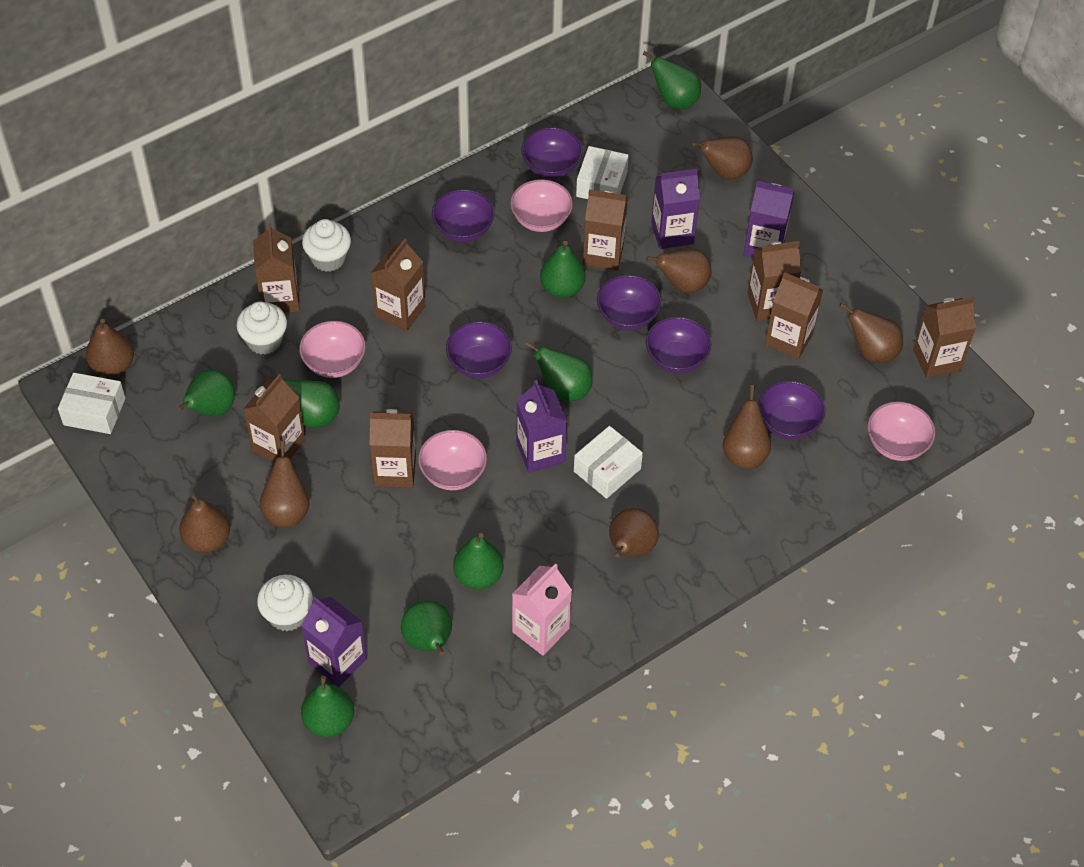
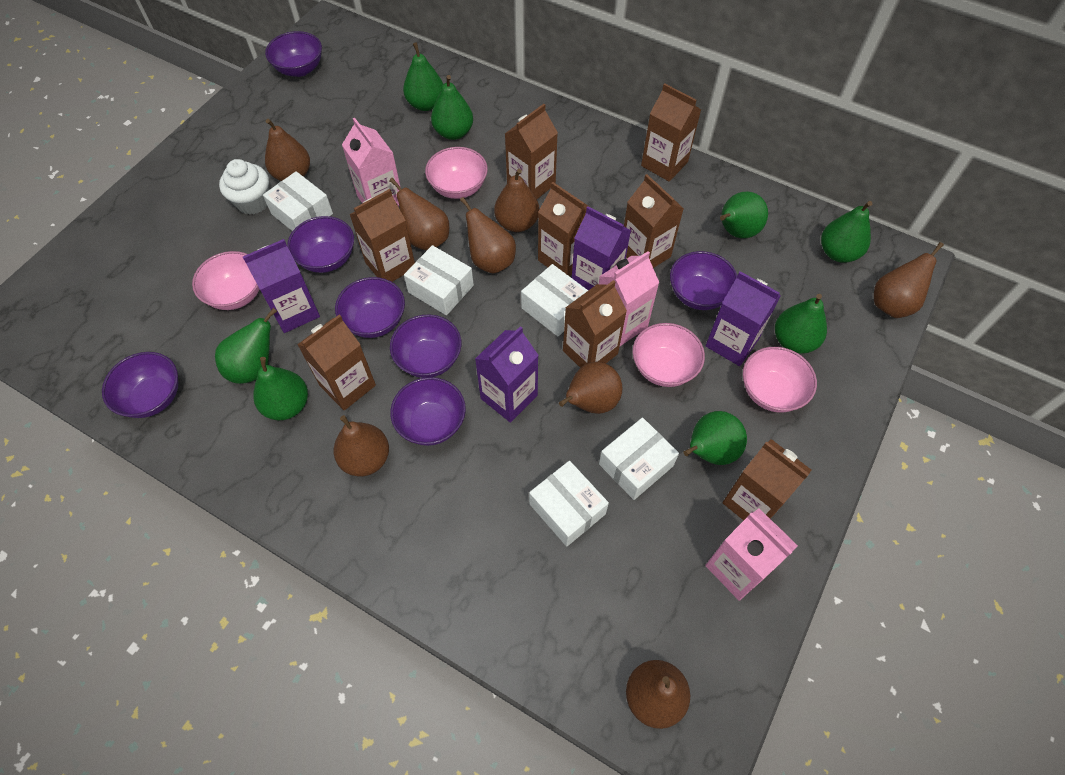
pink carton: [512,563,572,656] = 1 -> [342,118,400,207] [599,251,659,346] [705,509,798,601] = 3
purple bowl: [432,189,494,242] [446,321,512,378] [521,127,583,178] [597,275,661,330] [646,317,711,373] [758,381,825,439] = 6 -> [102,352,179,418] [265,31,322,77] [287,216,354,273] [335,277,405,338] [390,314,461,378] [390,377,466,446] [670,251,738,310] = 7
white box: [58,373,125,434] [574,426,643,499] [576,146,629,199] = 3 -> [263,171,333,231] [404,245,474,315] [521,264,588,336] [529,461,609,546] [599,418,679,500] = 5
white cupcake: [237,302,287,355] [257,575,313,631] [302,219,351,272] = 3 -> [219,159,269,215] = 1

